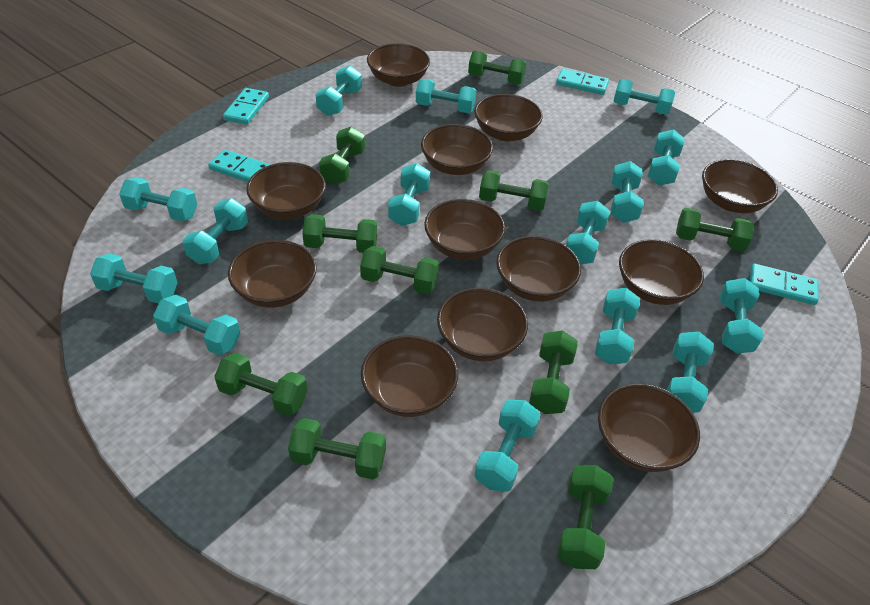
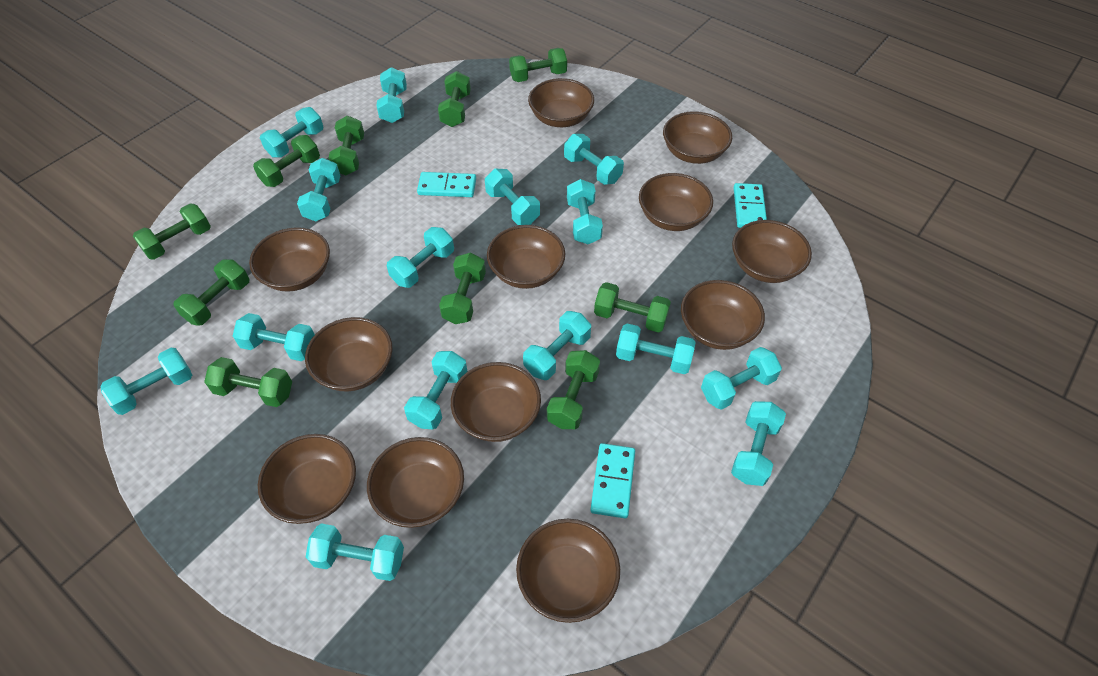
turquoise domino: [208,149,271,182] [223,88,269,125] [556,68,609,95] [750,264,819,305] = 4 -> [417,172,476,197] [590,443,635,518] [733,183,767,228] = 3

